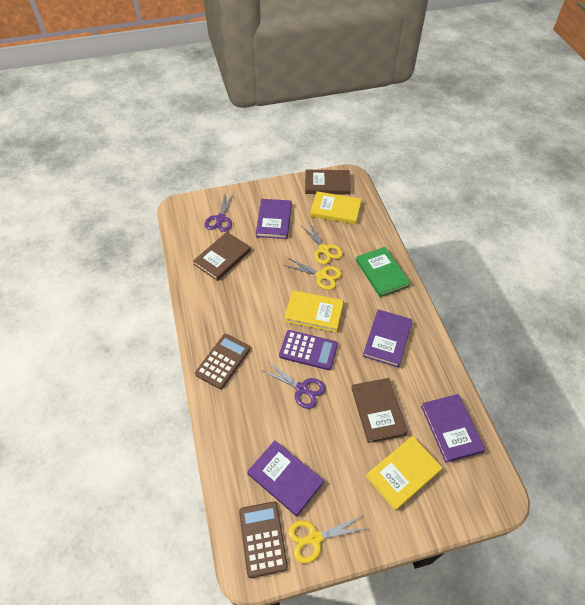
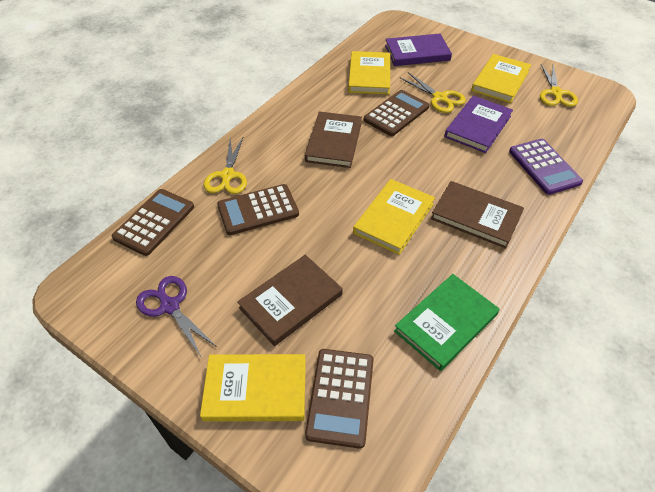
brown calculator: [195,334,251,389] [239,501,288,578] = 2 -> [112,189,194,256] [217,184,299,235] [305,349,374,449] [364,90,429,136] = 4
purple book: [247,440,324,516] [256,199,292,239] [363,309,412,367] [421,394,485,463] = 4 -> [385,34,452,66] [444,96,513,153] = 2
purple scissors: [205,193,234,232] [261,361,326,409] = 2 -> [136,276,217,356] = 1
yellow book: [284,290,344,332] [310,191,362,224] [366,436,442,511] = 3 -> [200,354,306,422] [348,51,390,95] [353,179,435,255] [471,54,531,103] = 4

